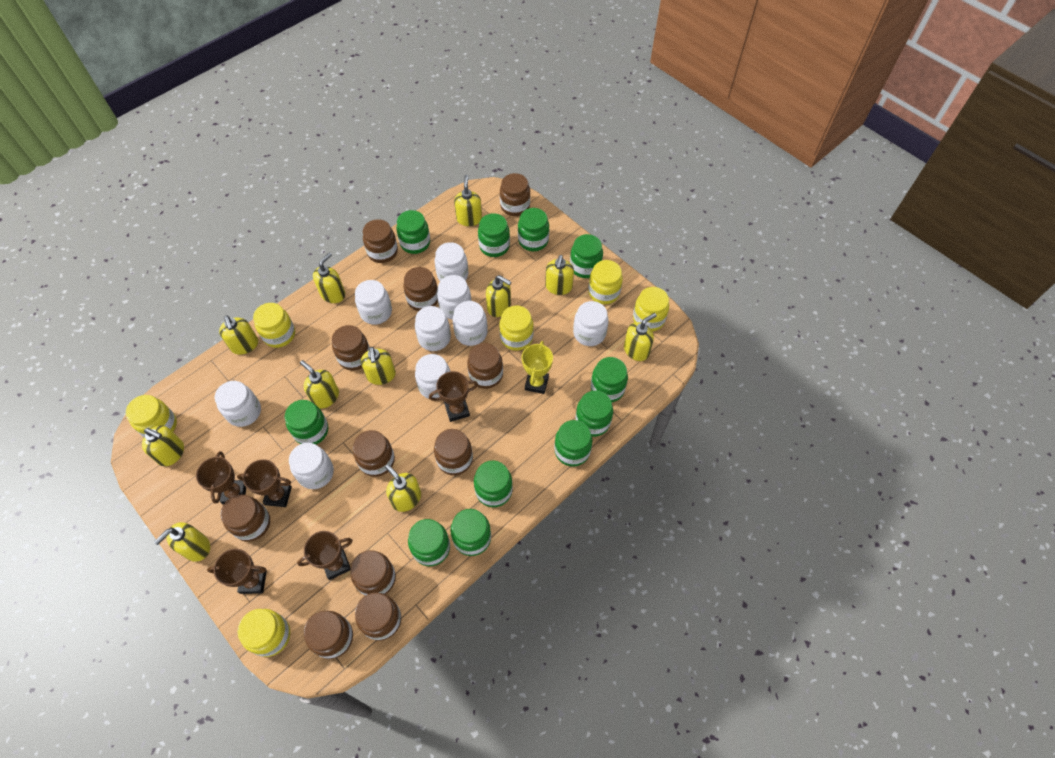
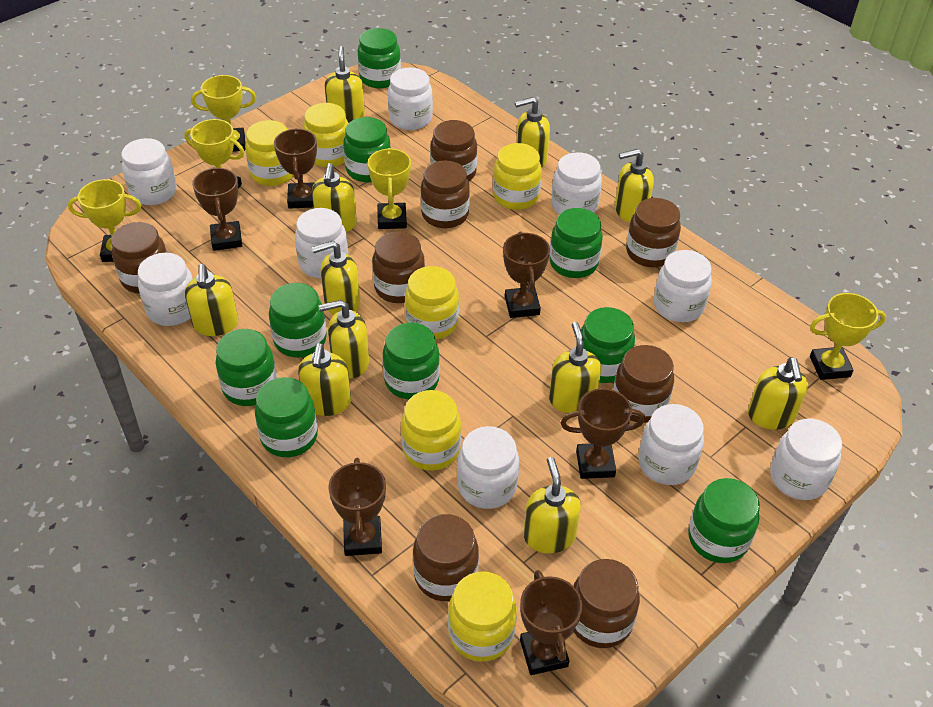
brown jar: [220,494,270,542] [304,611,353,659] [332,325,370,371] [350,550,396,596] [353,430,395,477] [355,593,401,641] [363,219,398,263] [403,267,438,311] [434,429,473,475] [467,343,503,389] [500,173,530,216] = 11 -> [111,222,167,294] [372,231,425,303] [413,514,479,601] [421,161,470,228] [430,120,477,182] [573,559,640,648] [613,345,674,423] [626,198,681,267] = 8
brown trophy: [196,451,246,504] [207,548,267,594] [237,459,292,507] [297,531,353,580] [429,371,478,422] = 5 -> [192,167,242,251] [274,128,317,209] [328,458,386,556] [503,232,550,318] [520,570,582,675] [561,388,645,479] = 6
green jar: [285,400,328,444] [396,210,430,254] [408,519,450,566] [450,509,491,556] [474,461,513,507] [478,213,510,257] [518,208,549,251] [554,420,593,467] [570,234,603,278] [575,391,613,437] [591,357,628,402] = 11 -> [216,329,277,406] [255,377,318,457] [269,283,327,358] [343,117,391,182] [358,28,401,89] [383,323,440,399] [549,208,603,278] [581,307,635,383] [688,478,760,563] = 9
yellow trophy: [522,341,553,394] = 1 -> [68,179,141,262] [185,119,245,189] [191,75,256,152] [368,148,411,229] [810,293,886,380] = 5

